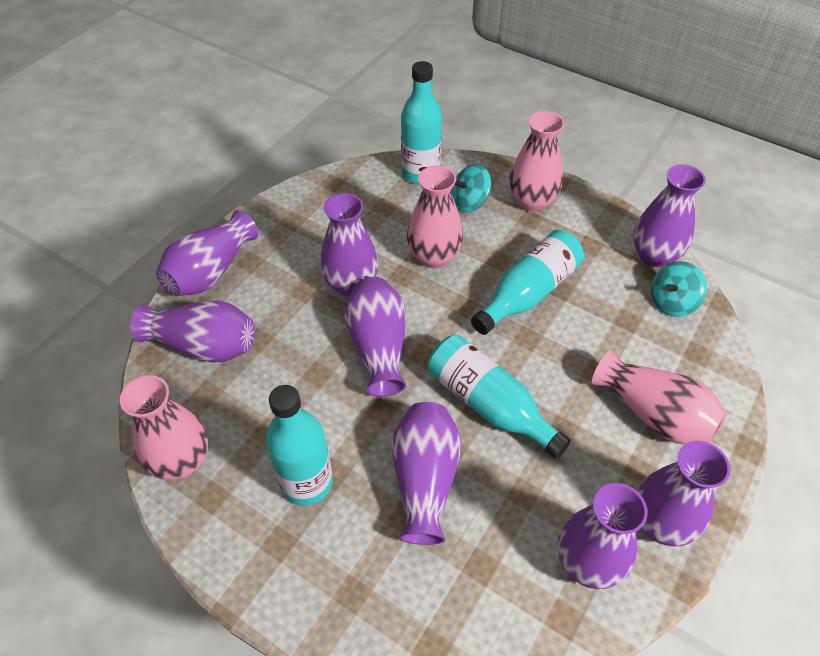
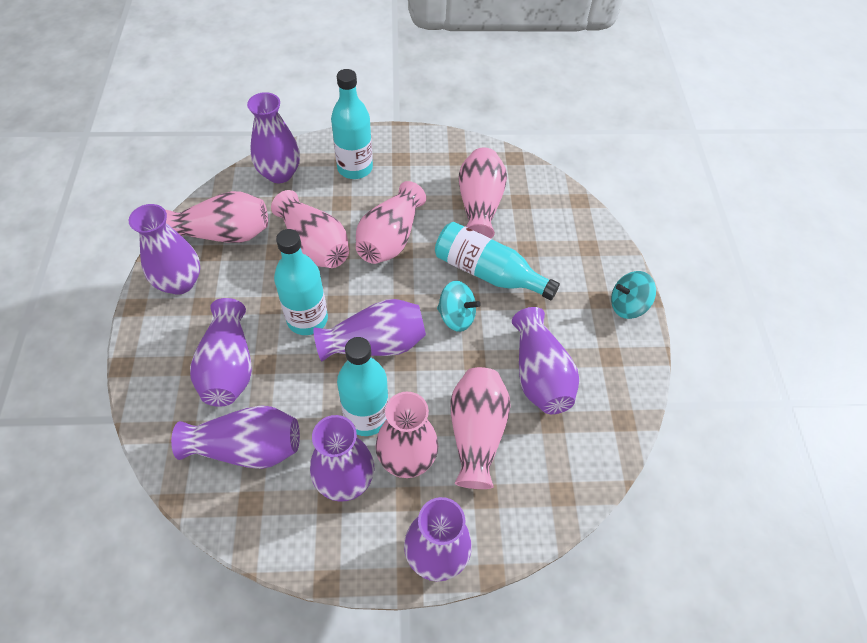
pink vase: [120,375,208,480] [407,165,463,268] [509,111,565,212] [592,350,727,444] = 4 -> [165,191,268,243] [271,190,349,268] [356,181,426,264] [376,392,438,478] [450,367,511,489] [459,147,507,238] = 6

